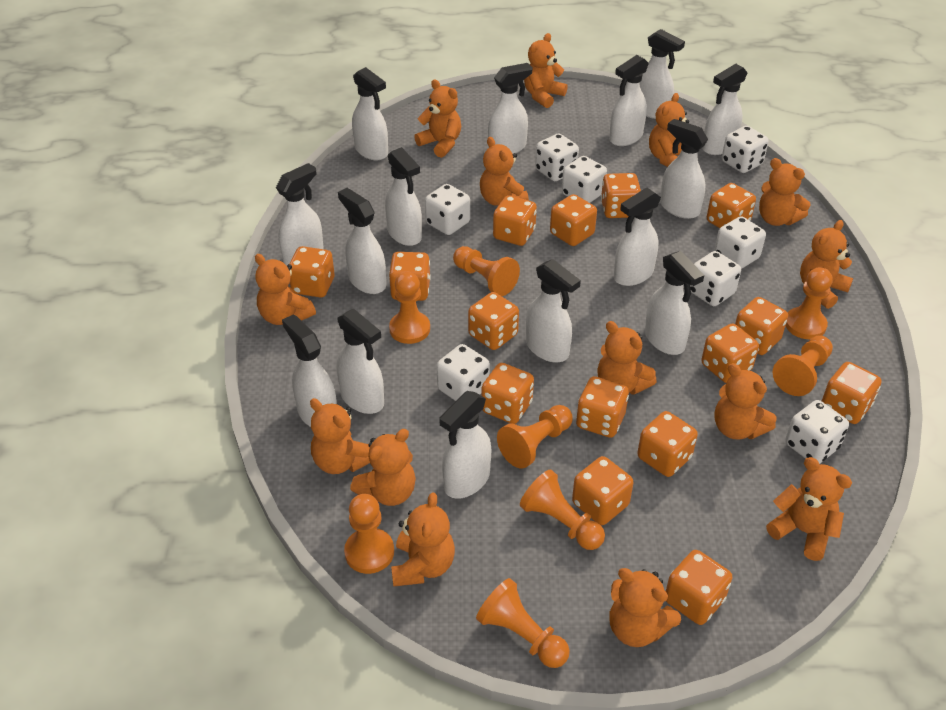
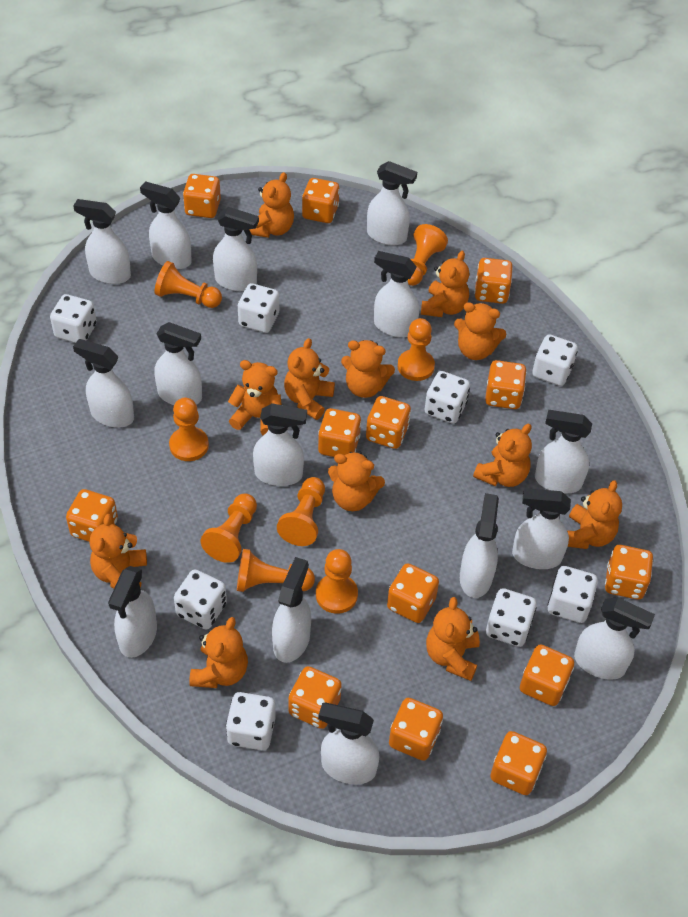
orange dice: [289,246,335,298] [389,252,431,301] [468,292,519,350] [481,363,534,424] [493,195,537,246] [550,194,597,246] [572,456,634,525] [576,376,629,438] [601,173,641,218] [637,411,698,477] [666,550,733,625] [701,324,759,383] [707,183,756,228] [735,297,788,355] [822,362,882,424] = 15 -> [66,489,118,542] [183,174,221,218] [289,666,342,729] [302,178,340,223] [318,408,361,457] [366,396,411,449] [387,563,439,623] [389,698,443,761] [474,258,513,304] [485,360,527,409] [490,731,547,795] [520,645,574,706] [605,545,653,600] = 13
orange teddy bear: [255,254,316,325] [310,398,370,474] [350,429,416,506] [391,493,455,587] [414,79,461,158] [480,137,529,206] [524,33,568,108] [597,321,657,395] [609,568,681,647] [649,93,689,167] [714,363,776,439] [759,158,810,226] [766,457,852,561] [800,220,853,309] = 14 -> [90,514,147,589] [189,617,248,688] [228,360,282,435] [249,172,294,238] [284,338,335,420] [328,451,385,511] [341,340,395,398] [421,251,469,317] [426,597,480,681] [454,302,506,360] [473,424,532,487] [567,480,622,549] = 12

